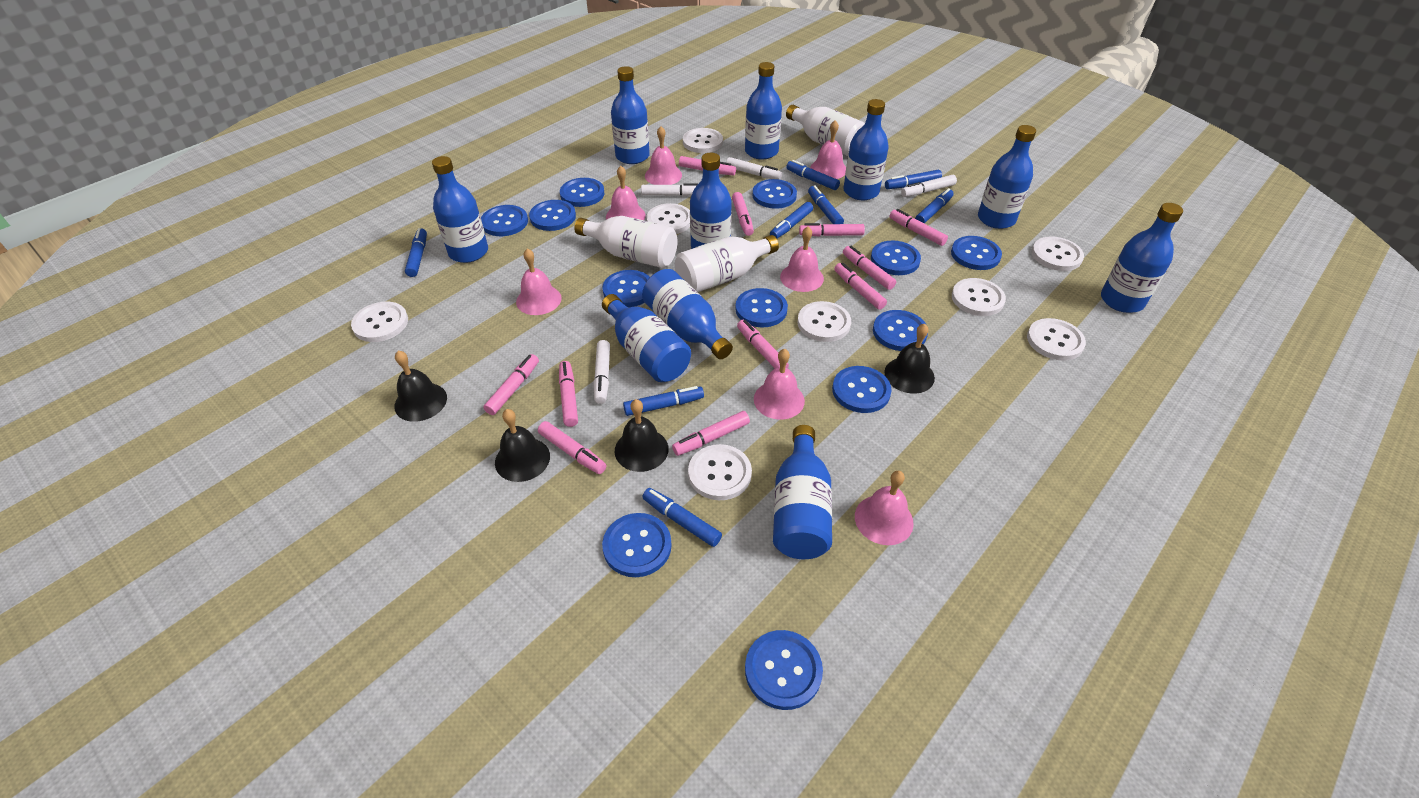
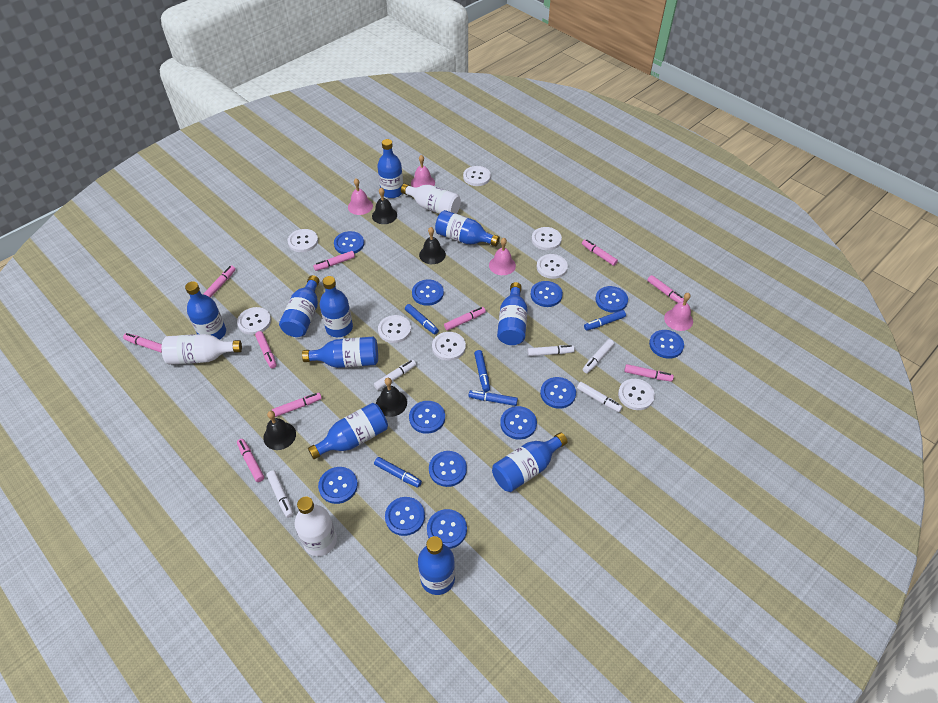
blue marker: [405,228,427,277] [623,386,704,416] [642,488,722,547] [770,202,813,239] [786,160,840,190] [808,185,844,224] [885,170,942,189] [915,188,954,223] = 8 -> [374,457,422,488] [405,304,439,335] [469,390,518,406] [474,350,490,392] [584,310,626,331] = 5
pink bell: [516,248,562,315] [606,166,646,220] [645,126,682,185] [754,349,805,420] [780,226,824,292] [810,120,846,179] [855,471,914,545] = 7 -> [348,178,373,215] [411,155,435,188] [489,238,516,275] [664,293,693,331] = 4
pink marker: [483,354,539,415] [538,421,606,474] [559,361,578,427] [672,411,750,456] [679,156,736,175] [732,192,754,236] [737,320,789,368] [799,223,865,237] [834,263,887,310] [843,246,896,290] [889,209,948,246] = 11 -> [123,333,162,353] [204,266,236,298] [237,439,264,482] [255,331,277,368] [272,393,322,417] [313,251,355,271] [444,307,486,331] [582,239,618,266] [624,364,674,382] [647,275,684,303] = 10
white marker: [594,340,610,404] [641,183,698,196] [726,157,782,180] [901,175,957,197] = 4 -> [267,470,294,518] [374,360,416,390] [528,345,575,356] [577,382,623,412] [583,339,614,373] = 5

